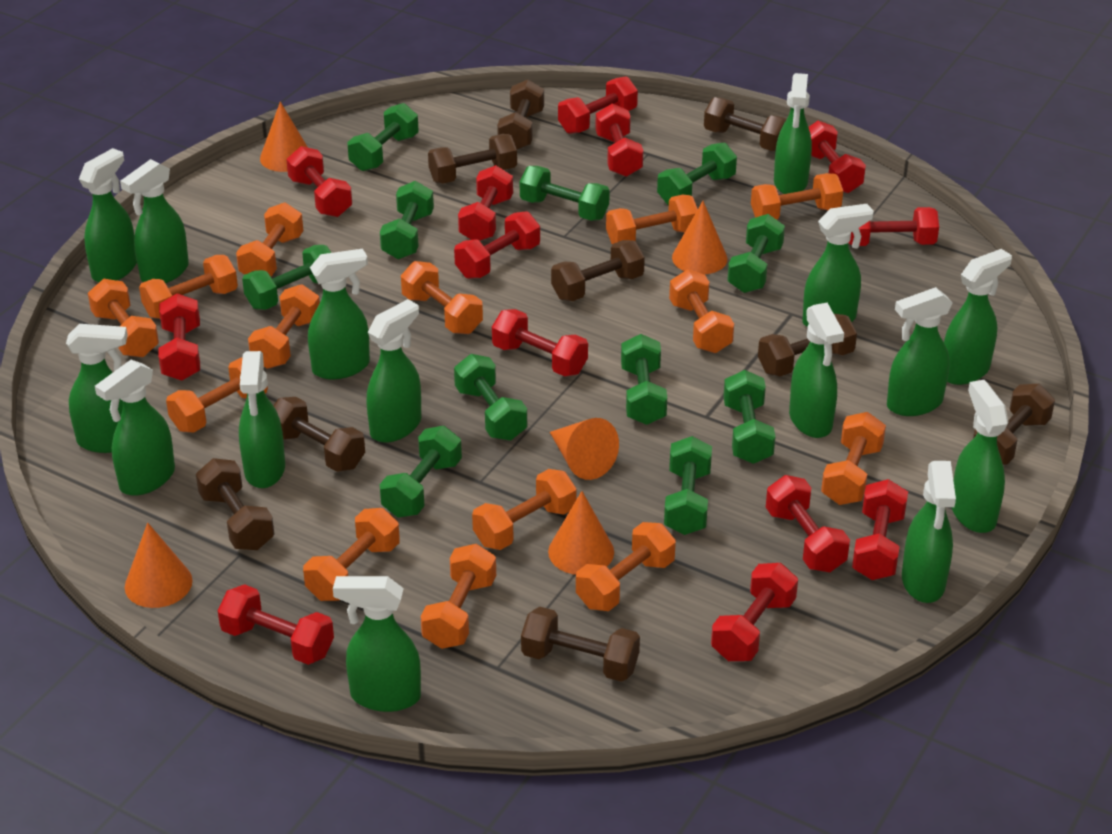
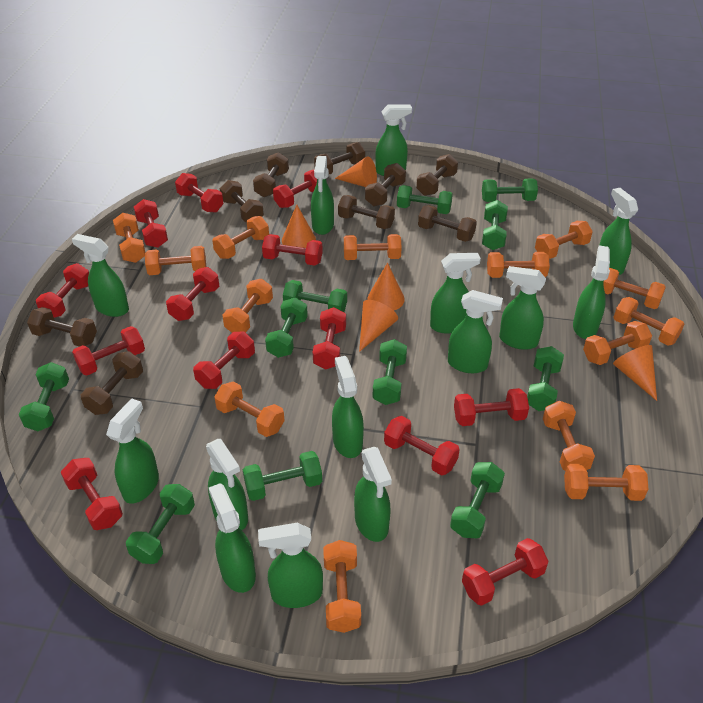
green spray bottle: [66,324,128,453] [79,148,137,282] [95,360,175,496] [120,159,189,283] [239,351,285,488] [308,249,370,379] [333,576,421,712] [367,299,421,443] [774,73,812,194] [789,303,844,438] [802,204,874,327] [887,287,953,416] [902,461,956,603] [944,249,1012,385] [952,380,1008,533] = 15 -> [72,234,129,317] [106,398,159,504] [206,439,248,530] [209,483,256,593] [258,523,323,608] [311,156,334,235] [332,356,364,458] [354,447,392,542] [375,104,412,176] [430,253,481,334] [448,290,503,373] [499,266,546,350] [573,245,610,339] [600,188,638,275] = 14

